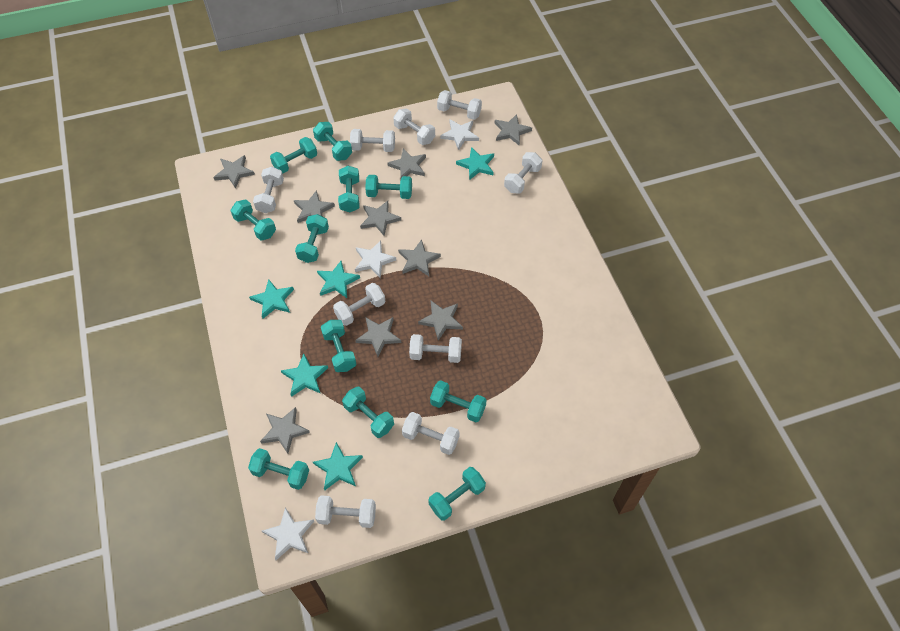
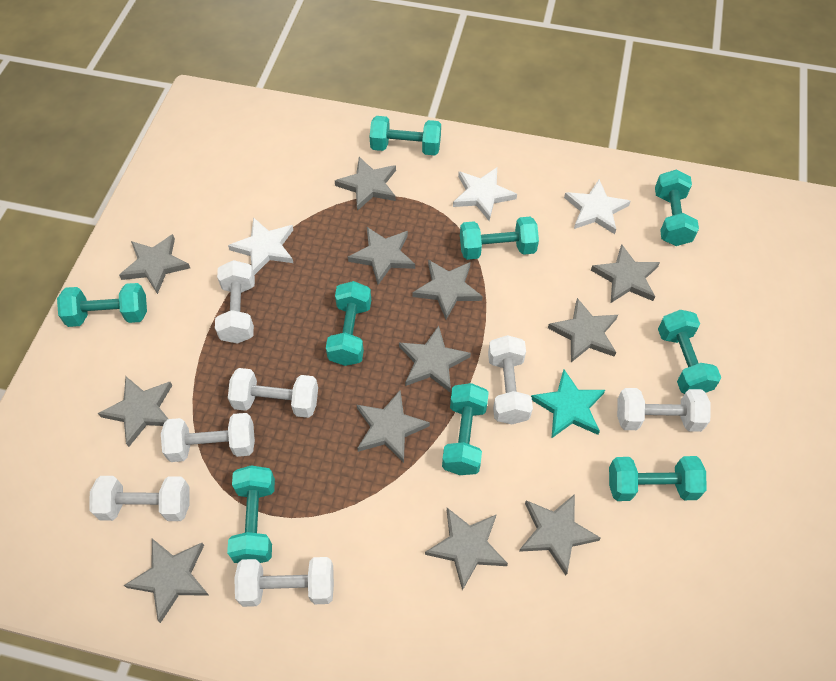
grey star: [213,155,255,189] [260,407,310,453] [294,190,335,223] [355,317,401,357] [360,201,401,235] [387,148,426,178] [398,239,441,276] [418,301,463,341] [495,114,532,145] = 9 -> [98,377,172,447] [119,234,190,294] [124,538,209,623] [335,157,396,211] [348,227,415,285] [357,391,430,463] [399,326,471,393] [413,260,483,320] [425,508,508,591] [519,494,601,575] [548,298,618,362] [591,244,660,303] = 12
turquoise dumbbell: [231,199,276,241] [248,448,309,490] [270,137,317,174] [295,214,329,263] [313,122,352,161] [321,320,356,372] [338,166,359,212] [342,387,394,438] [365,175,412,199] [428,467,486,521] [430,380,487,422] = 11 -> [57,283,147,327] [227,465,275,563] [326,281,371,366] [370,116,441,155] [442,383,489,475] [460,217,539,260] [609,456,706,501] [655,169,699,246] [658,310,721,394] = 9
turquoise star: [249,279,294,319] [281,354,328,397] [313,442,363,490] [317,261,360,298] [456,147,494,180] = 5 -> [531,369,605,439] = 1
white dumbbell: [253,167,284,213] [315,495,376,528] [333,283,385,326] [350,129,395,152] [393,108,435,145] [402,412,460,455] [409,334,462,363] [437,90,482,120] [504,152,543,194] = 9 -> [89,476,190,521] [161,413,255,462] [215,260,255,344] [228,368,318,418] [234,557,334,607] [488,335,533,424] [617,388,711,432] = 7

